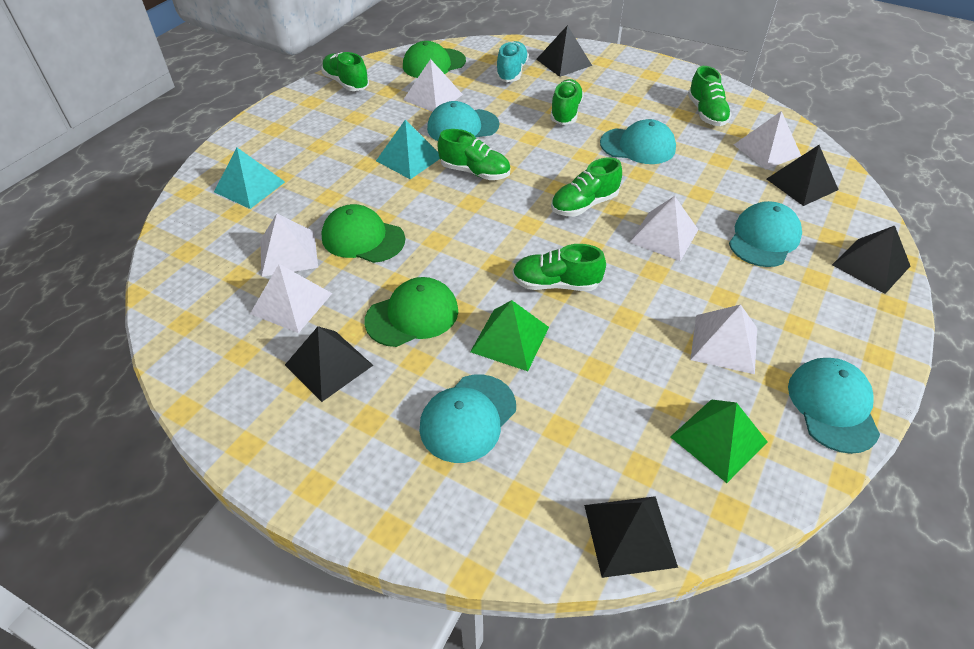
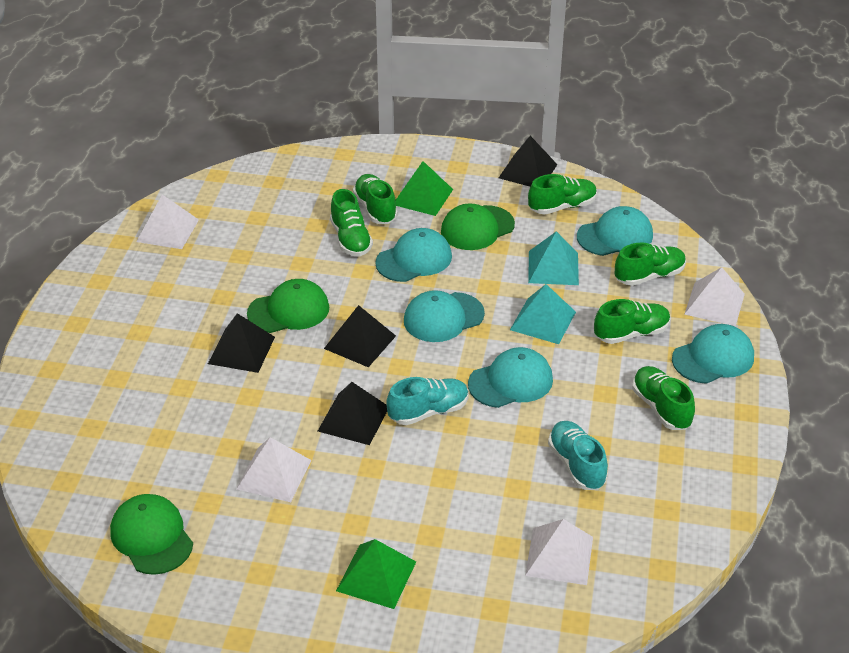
black pyramid: [285,326,373,402] [536,25,592,77] [584,496,678,578] [767,145,839,206] [832,225,910,294] = 5 -> [208,313,275,373] [318,382,387,445] [324,305,396,367] [499,136,557,187] = 4
turquoise shoe: [496,41,529,82] = 1 -> [386,377,469,425] [548,421,608,490] = 2
white pyramid: [250,264,332,333] [260,214,318,277] [403,59,463,112] [629,196,698,261] [690,304,757,374] [734,111,801,169] = 6 -> [136,194,199,249] [237,437,311,502] [525,519,593,585] [684,267,745,326] = 4

